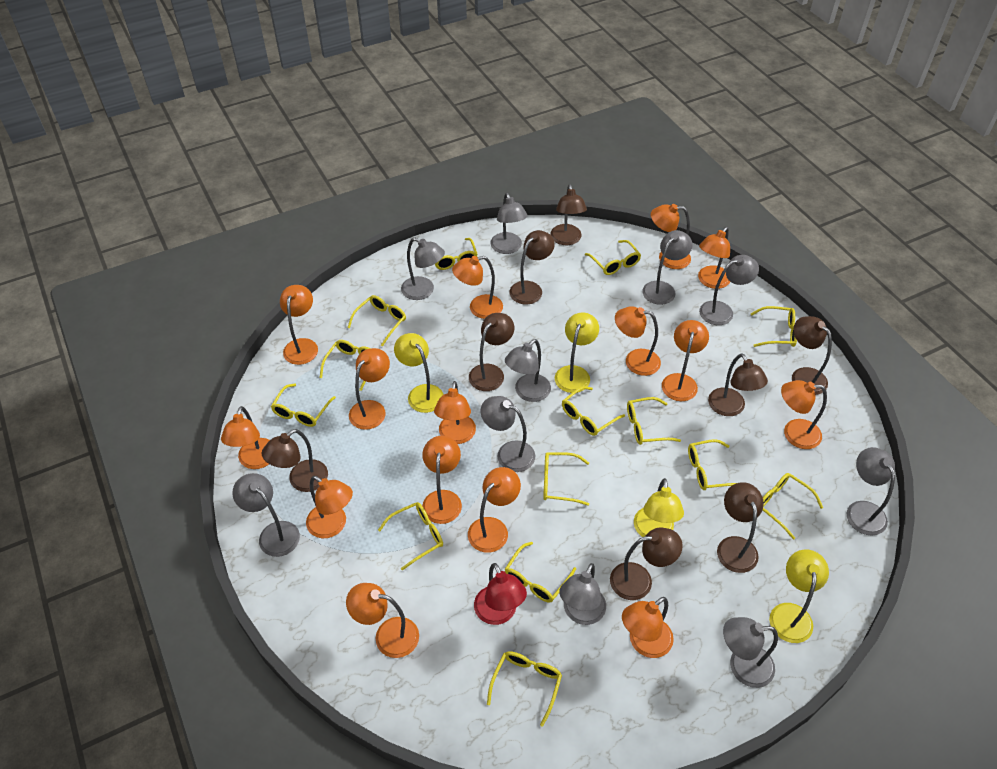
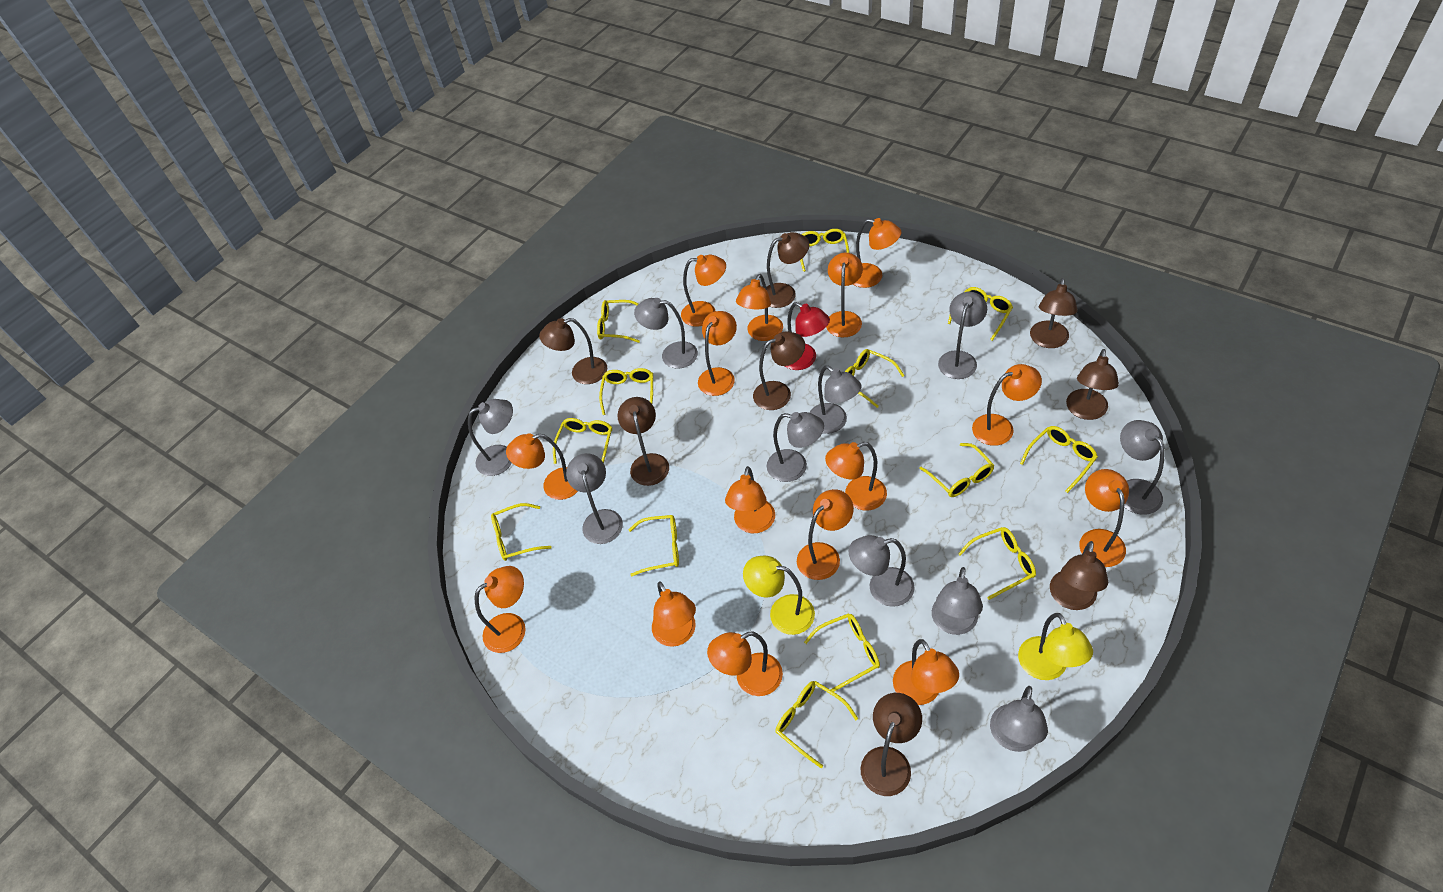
yellow glasses: [271,383,336,427] [320,340,371,391] [348,295,406,347] [378,502,443,571] [435,238,478,270] [487,651,562,727] [505,542,576,603] [543,452,589,506] [562,386,625,436] [585,240,641,275] [627,397,681,445] [688,439,736,490] [751,306,797,347] [763,473,823,540] = 14 -> [491,503,552,561] [553,418,612,464] [597,300,640,343] [599,368,653,415] [628,515,679,577] [776,681,858,768] [800,229,849,272] [804,613,880,692] [845,349,905,408] [919,443,994,497] [948,287,1013,341] [958,527,1036,600] [1020,426,1098,493] = 13
yellow lamp: [394,333,444,413] [555,312,599,393] [634,478,684,537] [769,549,829,643] = 4 -> [743,556,815,635] [1018,613,1093,680] = 2

